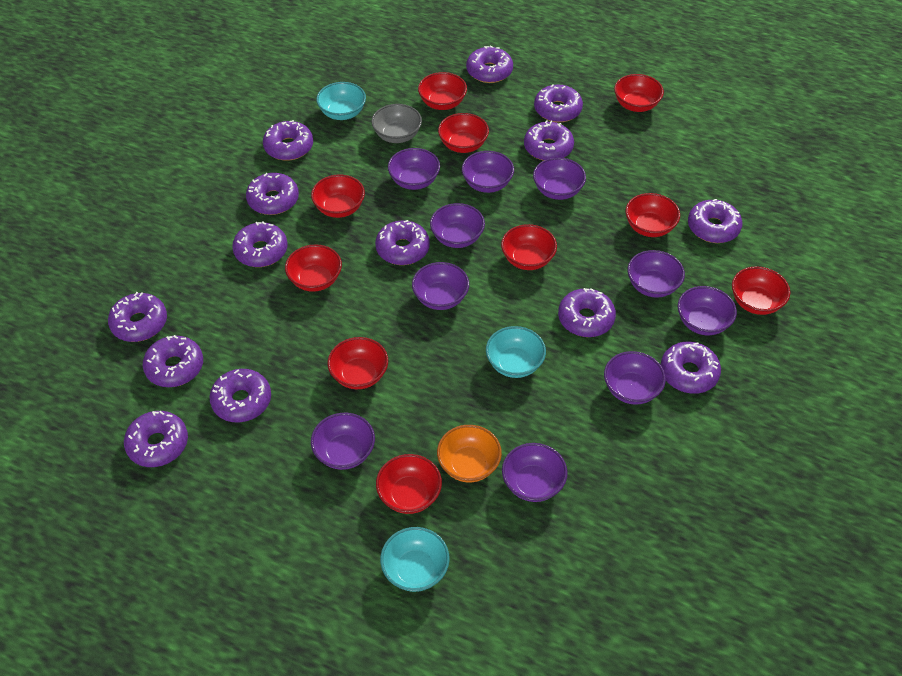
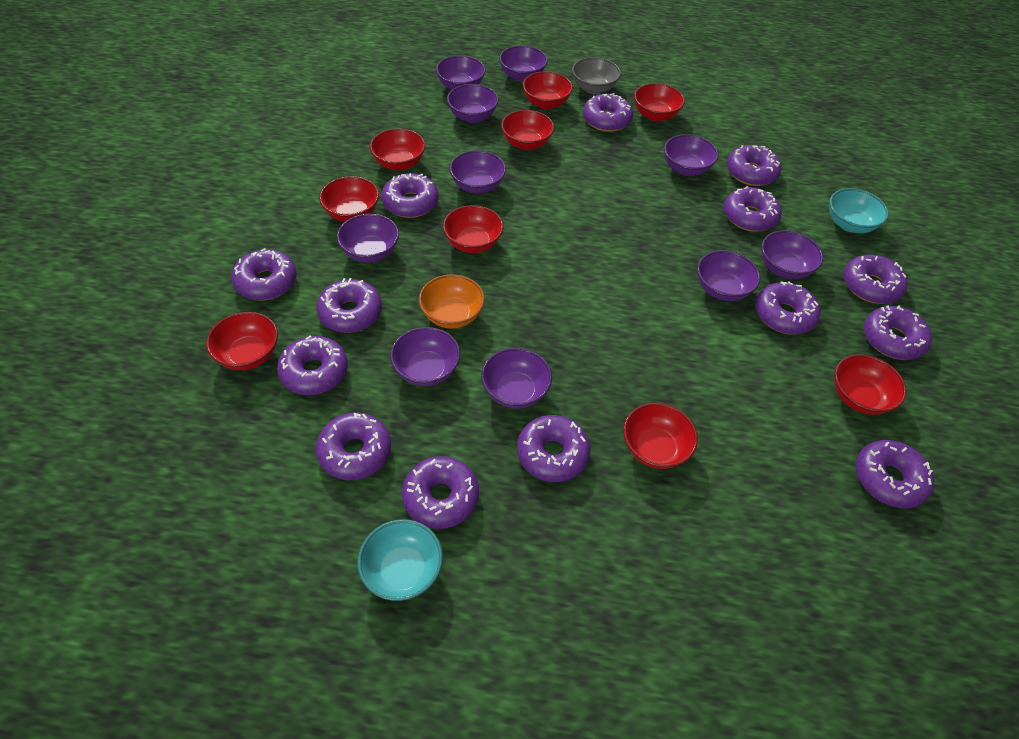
red bowl: [285,244,342,292] [311,174,365,218] [328,337,388,389] [376,454,442,514] [418,72,467,110] [438,113,489,153] [501,224,557,270] [614,74,664,112] [625,193,680,237] [732,266,790,315] = 10 -> [206,312,278,370] [319,176,379,222] [370,128,425,170] [443,205,503,253] [501,110,554,150] [522,71,573,110] [623,403,698,469] [634,83,685,122] [834,354,907,415] = 9
turquoise bowl: [316,82,366,120] [380,527,450,592] [486,326,546,378] = 3 -> [357,519,443,601] [829,188,889,233] = 2

